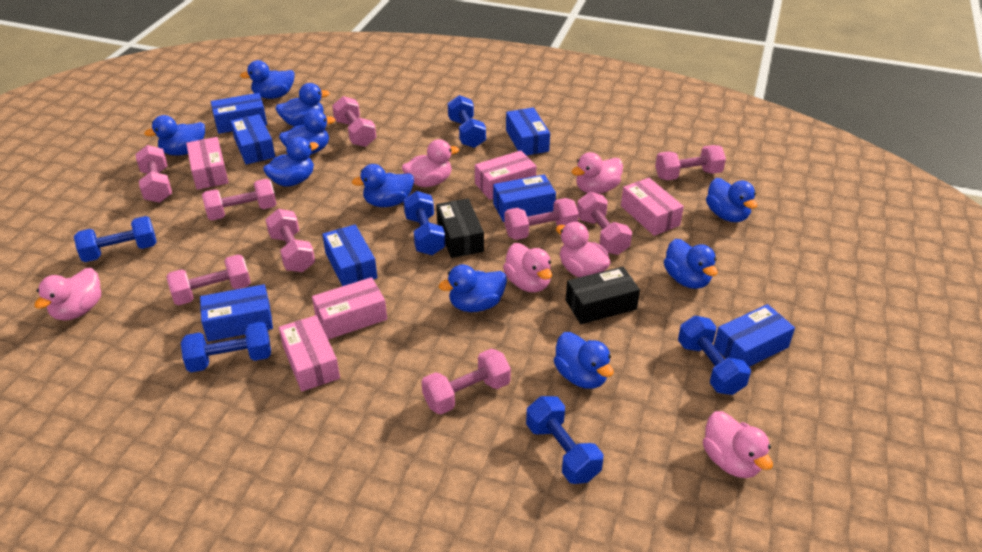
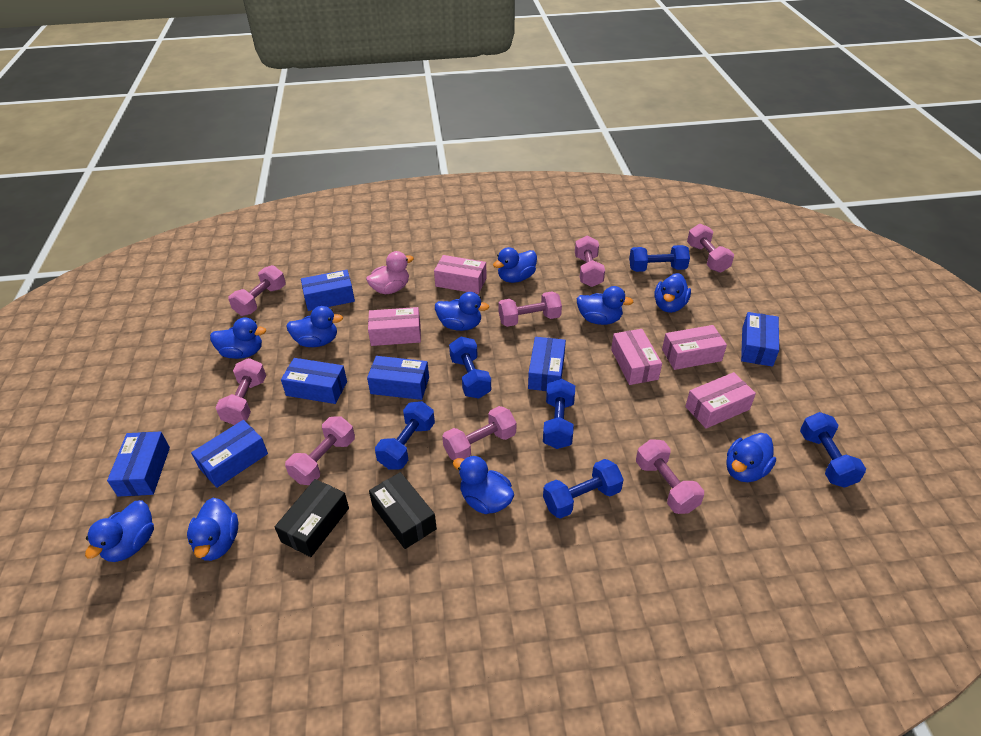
pink duck: [34,268,101,321] [402,139,459,187] [503,243,552,293] [556,222,611,277] [571,152,623,194] [703,411,773,478] = 6 -> [366,251,414,294] = 1
pink dumbbell: [136,145,172,203] [167,254,251,305] [202,179,276,220] [265,209,315,272] [332,96,376,147] [422,349,511,414] [504,198,579,240] [577,192,632,255] [655,145,726,180] = 9 -> [215,358,266,425] [228,265,286,316] [285,417,355,485] [442,406,516,461] [498,291,562,327] [575,236,605,287] [636,439,704,514] [687,224,734,273] = 8

